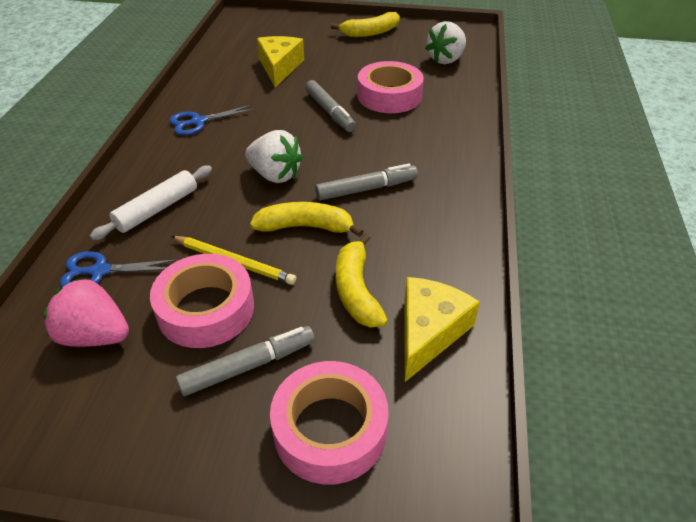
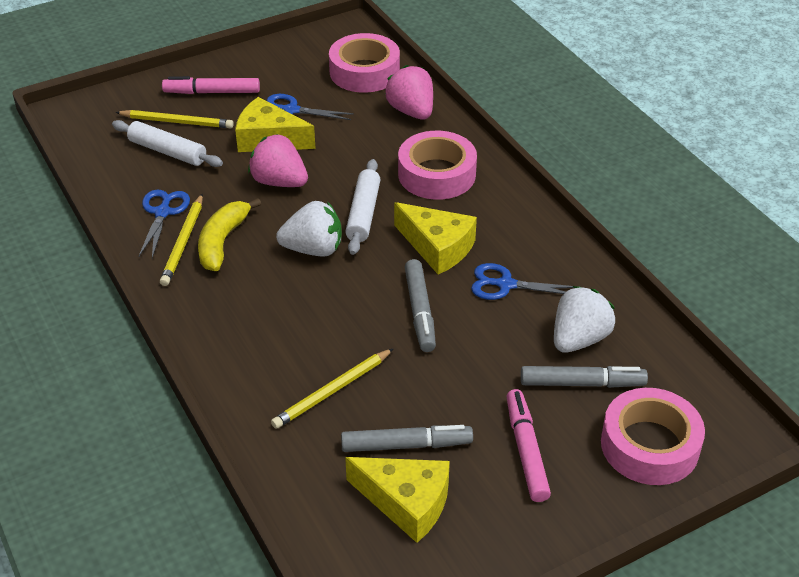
blue scissors: [60,251,179,287] [170,105,256,135] = 2 -> [139,189,190,258] [266,94,354,120] [471,263,574,300] = 3
pink marker: none = 0 -> [162,76,260,94] [506,389,551,502] = 2
pink strawberry: [43,278,129,347] = 1 -> [248,134,308,187] [385,65,433,120] = 2
white rolling pin: [90,165,212,240] = 1 -> [112,120,223,167] [345,159,381,255] = 2
yellow banana: [250,202,364,237] [331,12,400,37] [336,233,388,328] = 3 -> [198,198,261,271] = 1
yellow cheese: [257,36,304,87] [404,277,480,382] = 2 -> [235,97,316,152] [345,457,450,543] [394,202,477,274] = 3
yellow pencil: [171,236,296,285] = 1 -> [115,110,234,129] [160,194,203,286] [271,348,394,429] = 3

